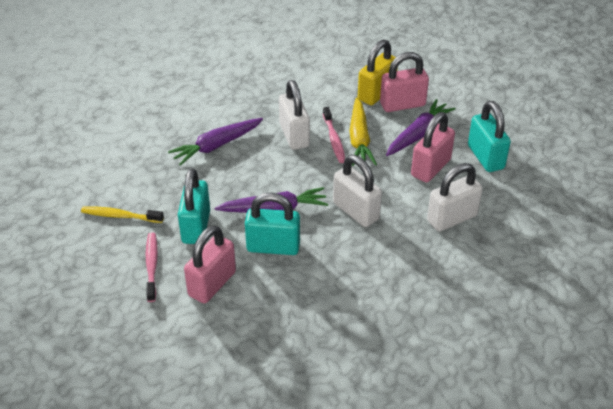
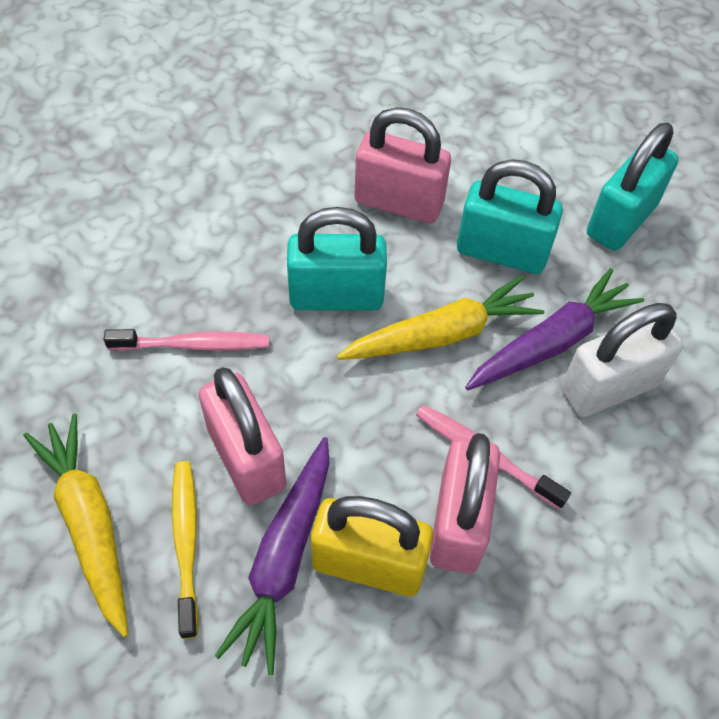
purple carrot: [168,118,263,166] [214,187,328,213] [386,99,455,156] = 3 -> [215,437,330,675] [465,268,644,390] = 2
white padlock: [279,80,310,150] [333,155,382,227] [427,163,483,232] = 3 -> [561,303,683,417] = 1
yellow carrot: [349,97,377,166] = 1 -> [24,414,128,637] [336,276,544,360] = 2

